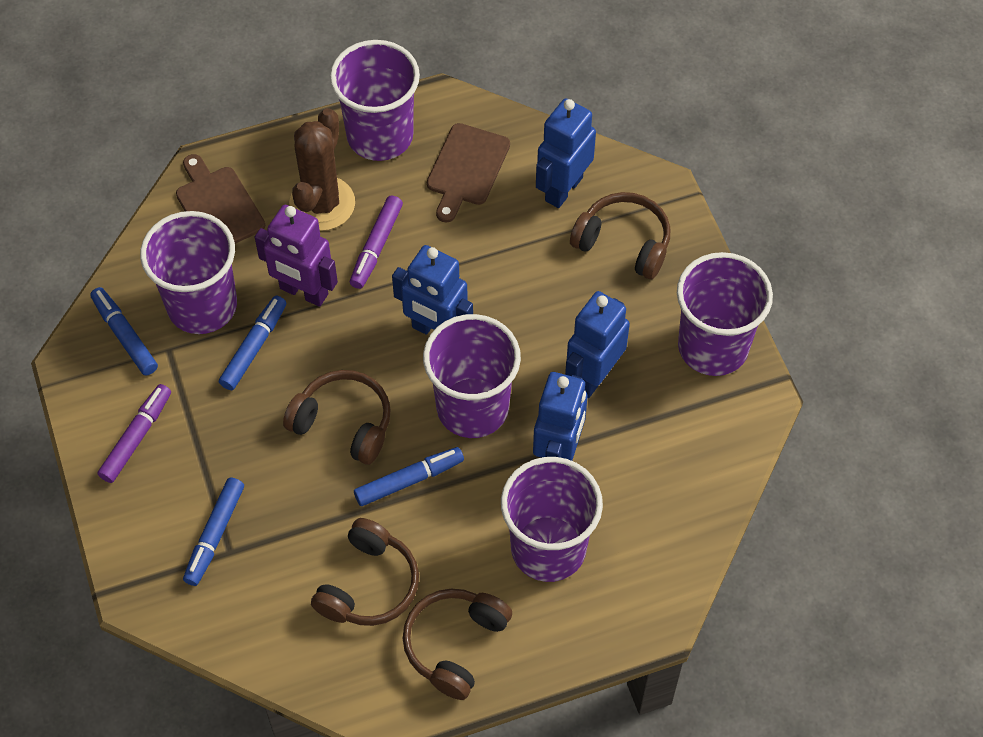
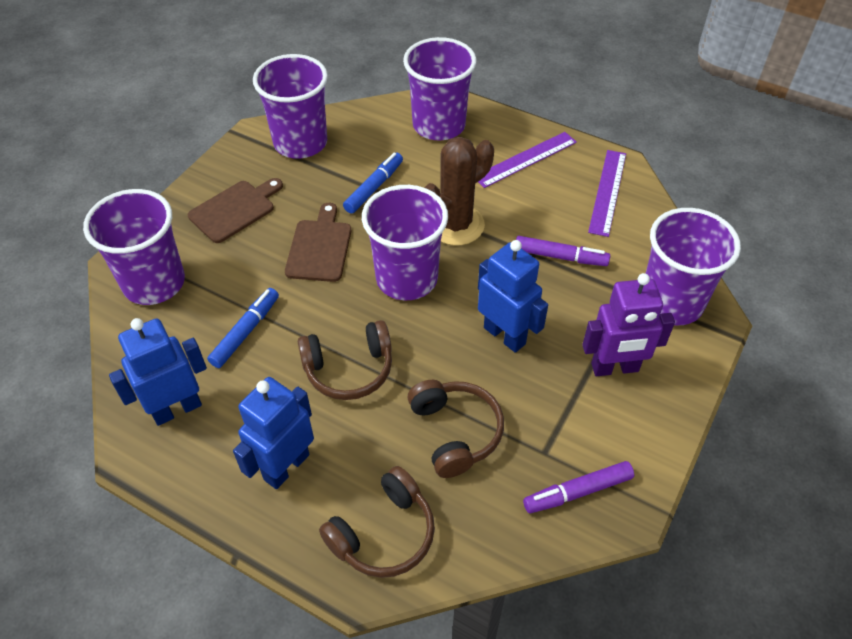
blue marker: [90,287,158,375] [183,478,244,586] [219,296,286,390] [354,447,464,506] = 4 -> [207,288,279,368] [343,152,403,214] = 2
blue robot: [392,245,473,334] [533,372,588,461] [536,98,596,208] [565,291,630,398] = 4 -> [109,318,207,426] [233,377,314,489] [478,240,548,353] = 3
brown headphones: [283,370,391,465] [311,518,419,626] [403,589,512,700] [570,192,670,279] = 4 -> [298,320,392,400] [319,466,435,578] [408,380,504,478] = 3
purple ruler: none = 0 -> [478,132,577,188] [588,150,626,237] = 2

